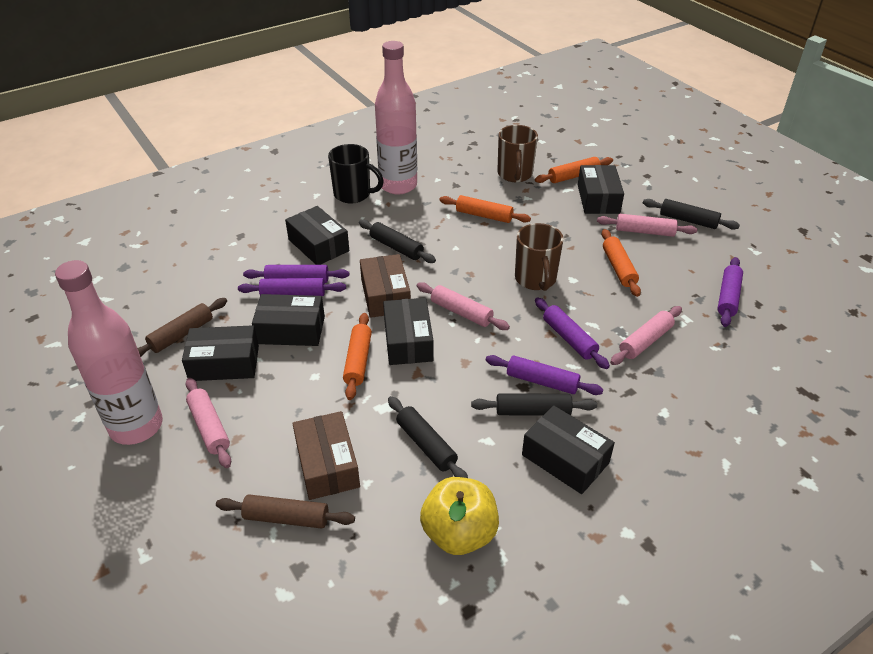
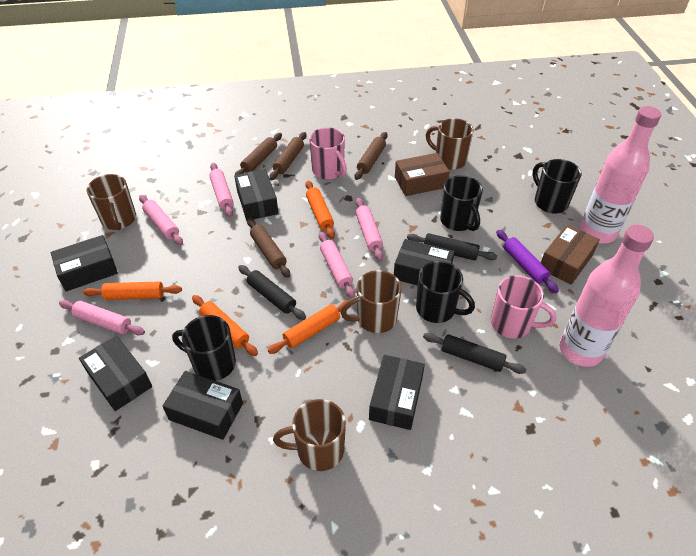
black mug: [328,144,384,203] = 1 -> [172,315,236,381] [416,261,475,323] [440,175,483,231] [533,159,581,213] = 4
black rolling pin: [359,220,436,263] [388,396,468,478] [471,393,597,416] [643,199,740,230] = 4 -> [238,265,306,320] [407,233,497,261] [423,333,526,374] = 3
brown mug: [497,125,538,182] [515,223,564,291] = 2 -> [87,174,136,231] [273,399,346,471] [341,270,402,333] [426,118,474,170] = 4
brown rolling pin: [137,298,227,357] [216,494,355,529] = 2 -> [235,133,282,175] [247,218,290,278] [269,132,307,180] [355,132,388,180] = 4
pink mug: none = 0 -> [309,127,347,180] [491,275,556,339] = 2
pink rolling pin: [186,378,231,468] [416,282,510,330] [597,214,697,237] [610,306,682,365] = 4 -> [59,300,145,335] [139,195,183,245] [209,163,234,217] [319,231,355,298] [356,198,383,261] = 5
purple rolling pin: [238,278,346,296] [243,265,349,283] [486,355,603,395] [535,297,610,369] [718,257,743,327] = 5 -> [496,230,559,293] = 1
yellow apple: [420,477,499,555] = 1 -> none = 0

